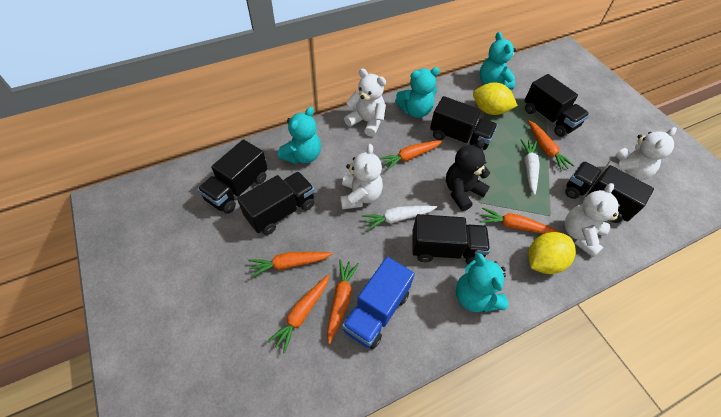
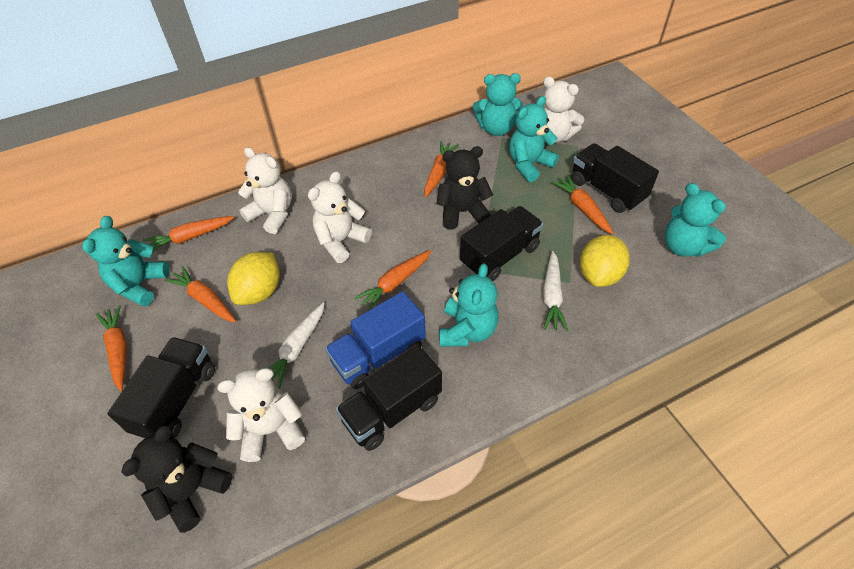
black teddy bear: [446,139,490,211] = 1 -> [121,425,232,533] [436,146,493,230] = 2
black truck: [197,139,268,214] [237,172,315,235] [412,214,490,264] [430,96,498,151] [524,74,590,137] [565,161,654,223] = 6 -> [107,337,215,439] [336,344,442,451] [460,206,543,282] [571,143,659,213] = 4
turquoise teddy bear: [278,107,321,164] [395,67,440,118] [456,253,509,312] [480,32,516,90] = 4 -> [82,216,170,307] [439,263,498,347] [473,73,523,136] [509,96,559,182] [664,183,726,257] = 5

